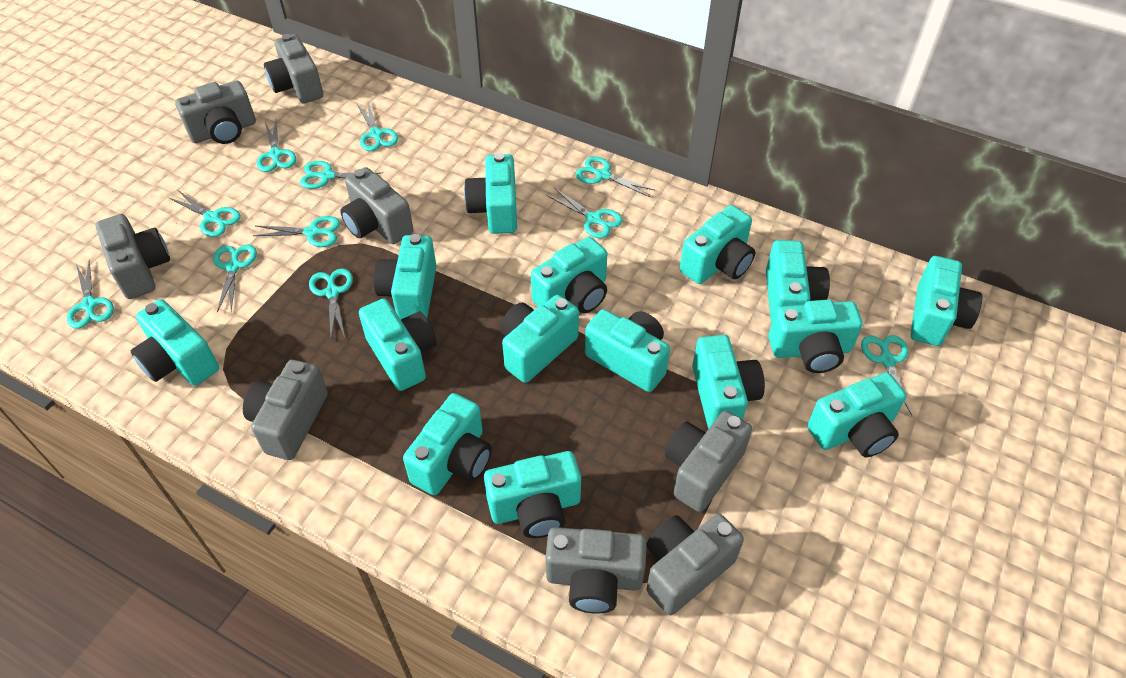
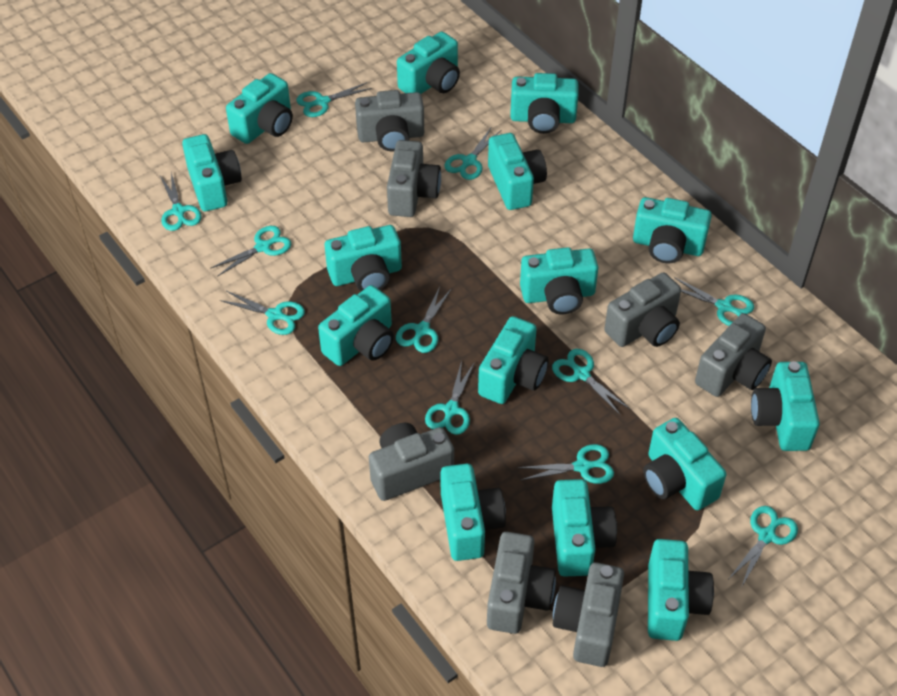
grey camera: [95,214,170,299] [175,81,256,144] [243,360,328,460] [264,34,323,103] [340,167,414,244] [546,527,647,614] [646,514,744,616] [665,411,752,512] = 8 -> [355,90,424,151] [369,423,454,501] [387,140,441,217] [487,532,556,634] [553,562,624,667] [604,273,681,347] [695,313,772,397] = 7

